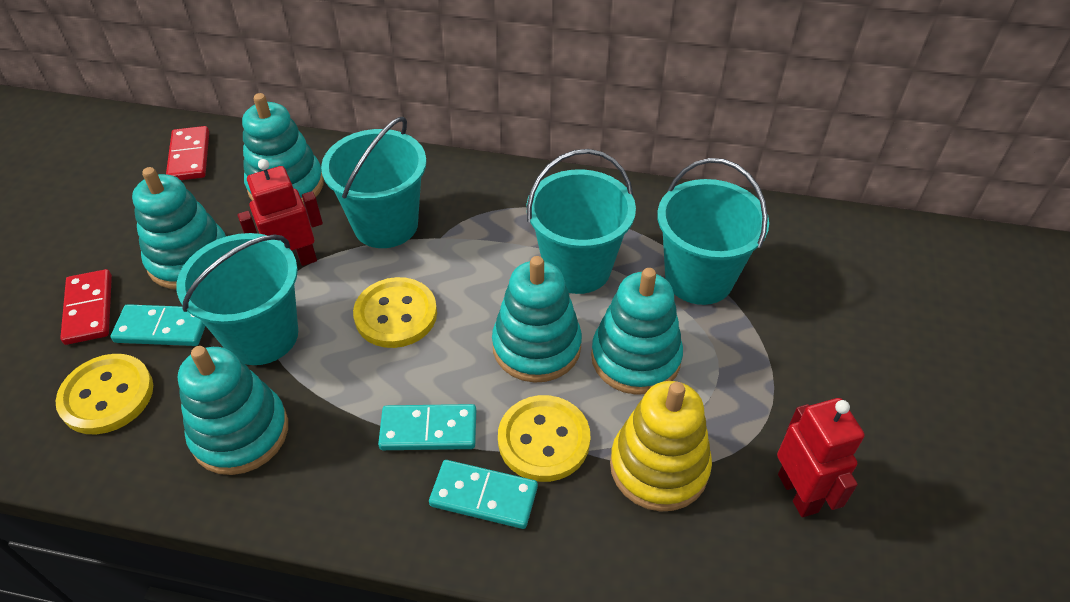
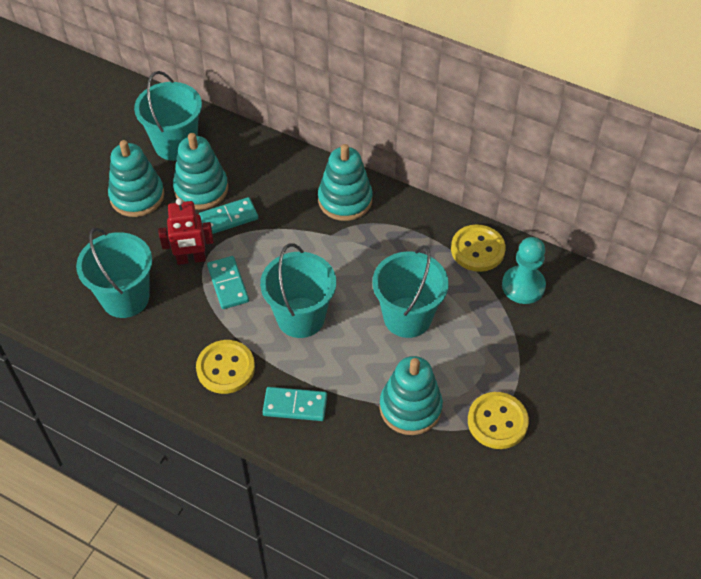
red domino: [60,269,112,345] [166,126,209,180] = 2 -> none = 0
red robot: [238,159,323,266] [777,398,865,517] = 2 -> [158,198,214,265] = 1
turquoise pawn: none = 0 -> [502,237,546,304] = 1
turquoise stacking toy: [132,167,226,289] [178,346,288,475] [242,93,324,204] [492,256,582,383] [591,268,683,395] = 5 -> [108,140,164,217] [173,133,228,210] [318,144,373,221] [379,356,443,435] = 4
yellow stacking toy: [610,381,712,512] = 1 -> none = 0

